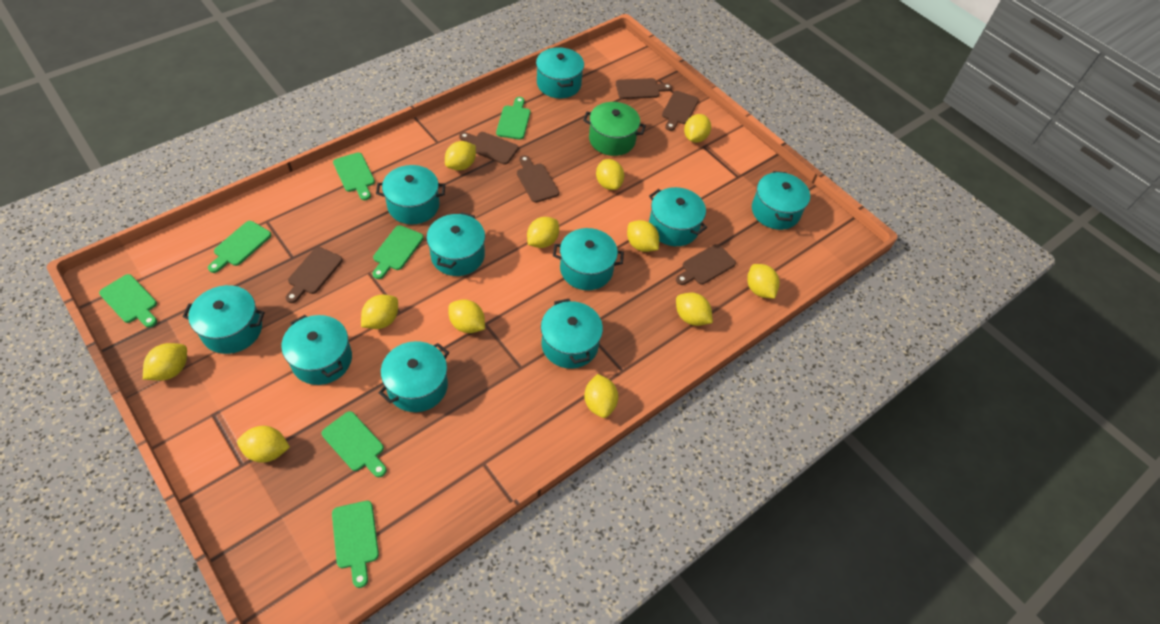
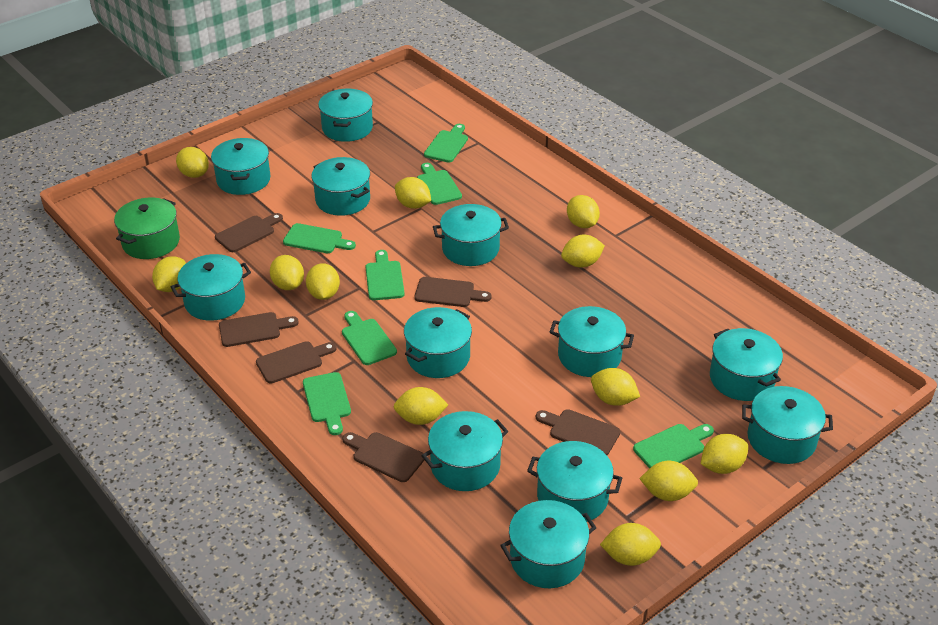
turquoise pot: [183,285,265,354] [281,315,352,385] [376,165,445,224] [379,341,449,412] [426,212,485,276] [536,47,584,98] [541,299,603,369] [553,228,624,290] [649,187,707,246] [752,171,810,230] = 10 -> [171,254,251,321] [211,138,271,195] [311,157,370,216] [318,89,373,142] [404,307,472,378] [422,411,508,491] [433,204,509,266] [500,500,596,588] [527,441,622,522] [550,306,634,377] [710,328,783,401] [742,386,833,464] = 12

